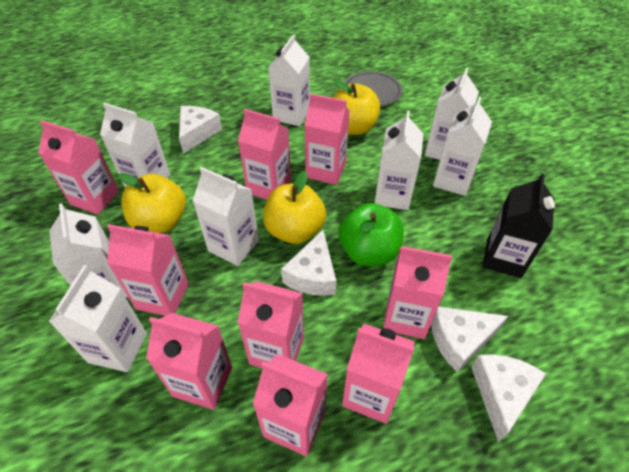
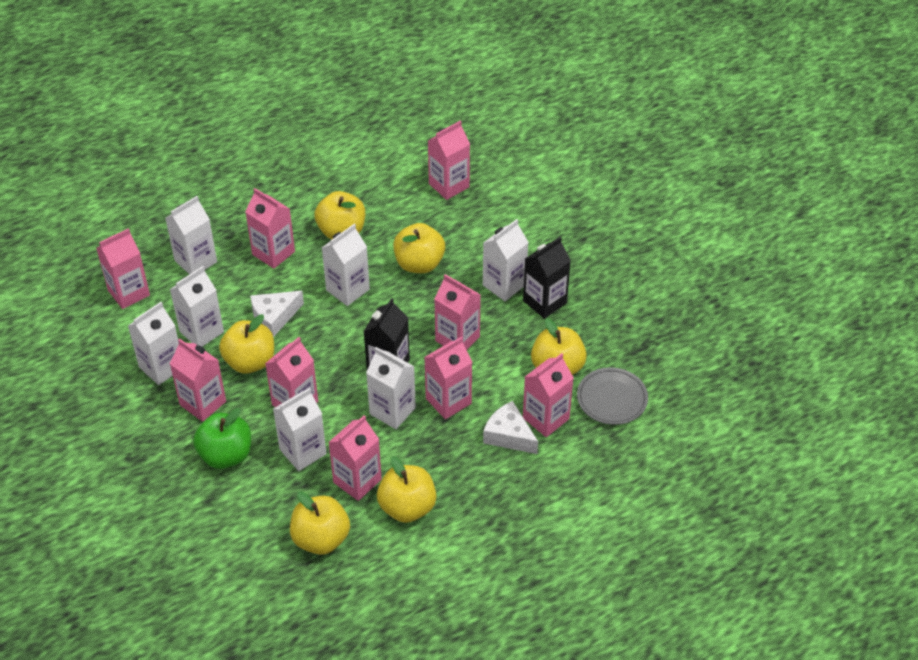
black carton: [483,173,555,278] = 1 -> [364,298,410,370] [523,237,571,319] = 2
white carton: [48,265,147,372] [49,203,128,298] [100,103,170,187] [193,167,259,266] [268,34,310,126] [375,111,423,210] [425,68,479,160] [433,97,492,196] = 8 -> [128,302,179,385] [165,196,217,274] [170,266,224,347] [273,388,327,471] [322,224,370,306] [366,347,416,429] [483,219,529,301] = 7
white cheese: [179,106,222,154] [281,230,336,296] [431,307,508,372] [471,354,546,442] = 4 -> [250,291,304,337] [483,401,538,454] = 2
yellow apple: [118,173,186,233] [263,171,326,244] [332,80,380,135] = 3 -> [219,315,274,374] [290,492,350,555] [314,191,365,240] [377,456,436,523] [393,223,445,273] [531,318,587,375] = 6

